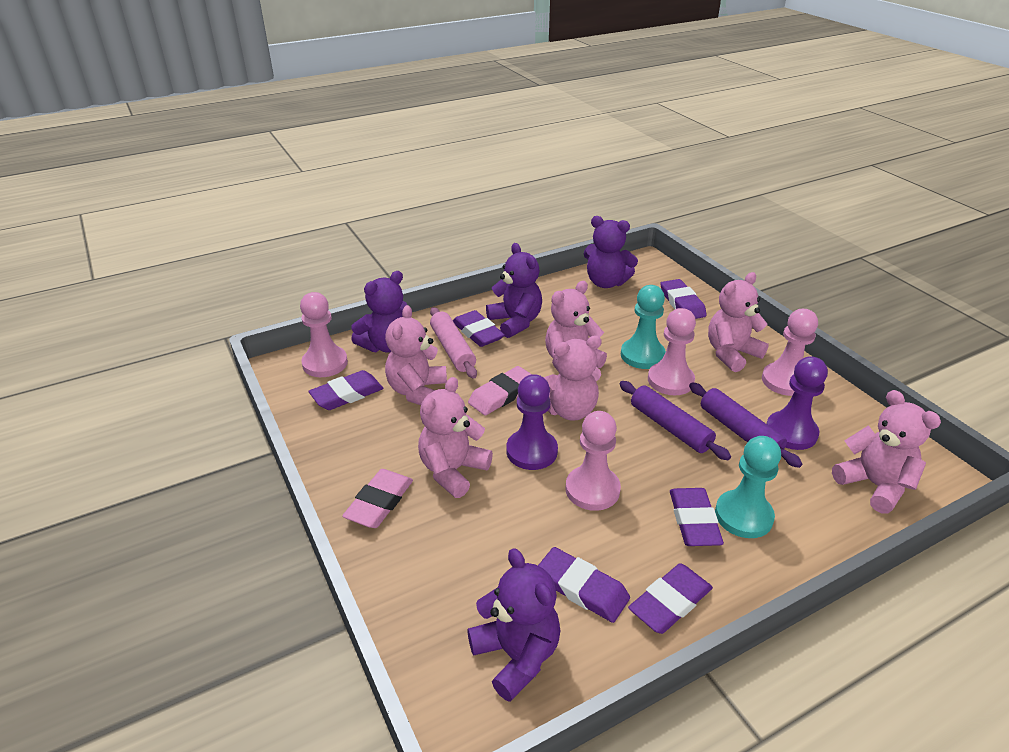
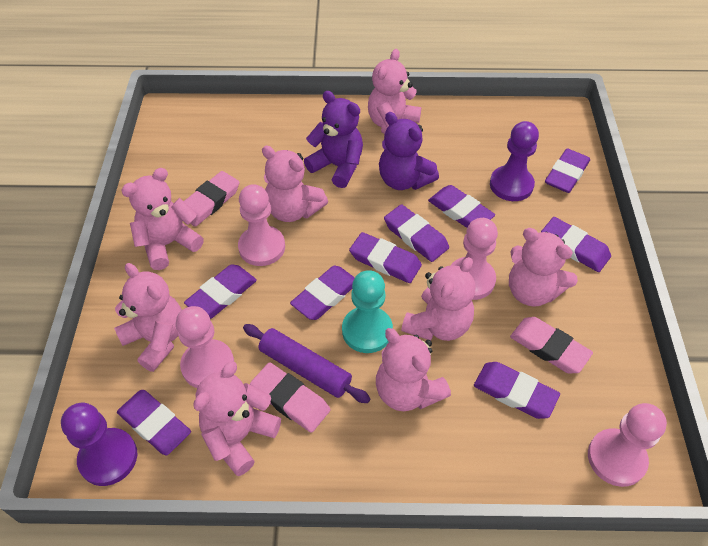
pink eraser: [342,469,413,528] [468,366,532,416] = 2 -> [184,171,239,227] [250,362,330,433] [510,317,593,373] = 3
pink rolling pin: [430,307,477,379] = 1 -> none = 0
pink teddy bear: [385,305,447,405] [418,377,493,498] [543,335,602,421] [545,281,607,371] [708,272,769,372] [832,390,941,514] = 6 -> [114,263,182,372] [121,168,204,270] [194,361,281,476] [262,146,328,222] [368,49,421,134] [376,328,451,411] [401,257,475,341] [509,228,578,307] = 8
purple eraser: [308,370,383,410] [453,310,505,347] [538,547,630,623] [628,563,713,634] [660,279,707,319] [670,488,724,546] = 6 -> [117,390,191,455] [184,264,257,319] [290,266,355,320] [349,232,422,283] [384,204,449,262] [428,185,495,228] [474,362,560,419] [541,217,611,272] [545,148,590,193] = 9
purple rolling pin: [619,381,731,460] [689,382,802,468] = 2 -> [243,324,371,403] = 1
purple teddy bear: [351,271,407,353] [467,548,560,702] [486,243,542,338] [584,216,638,288] = 4 -> [304,91,363,188] [379,112,439,190] = 2
turquoise pawn: [621,285,666,369] [715,436,781,538] = 2 -> [342,270,393,353] = 1

